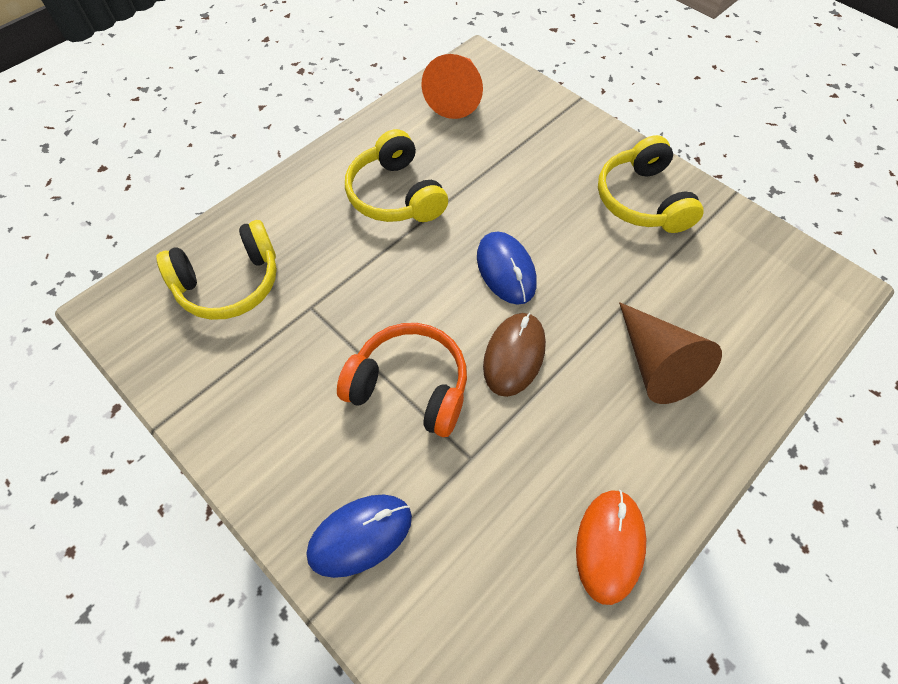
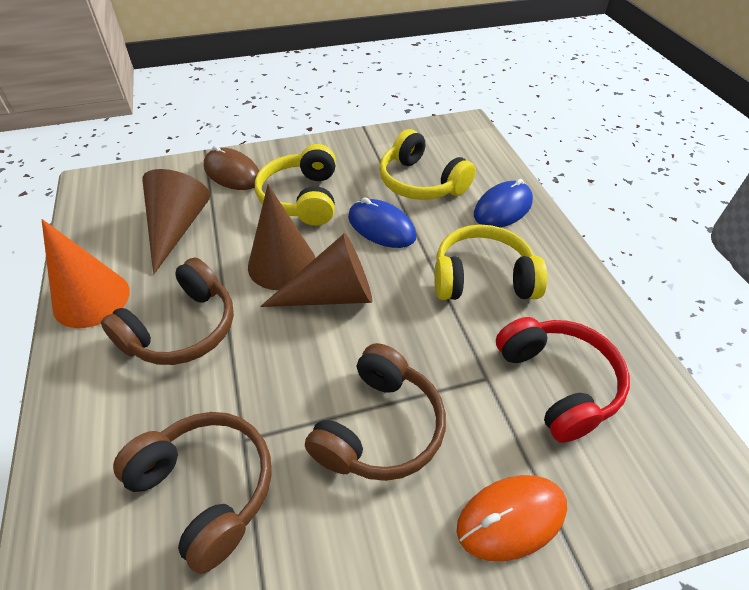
brown cone: [619,302,722,404] = 1 -> [142,169,210,274] [248,185,315,290] [260,233,373,307] = 3
brown headphones: none = 0 -> [101,257,234,365] [113,412,272,574] [305,343,446,481] = 3
orange headphones: [337,323,467,437] = 1 -> none = 0
red headphones: none = 0 -> [496,317,630,443] = 1

